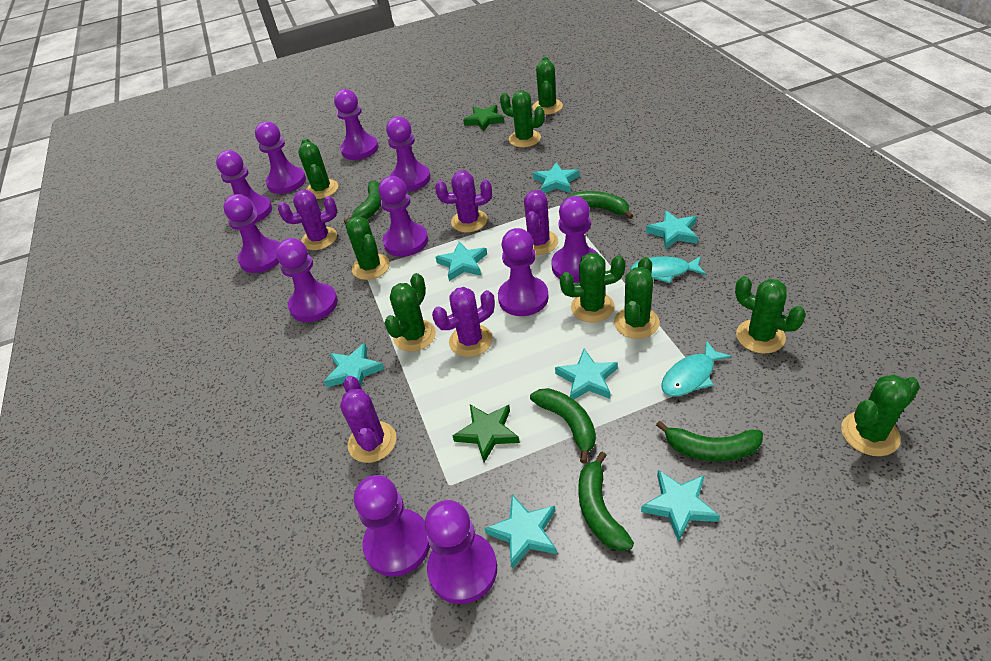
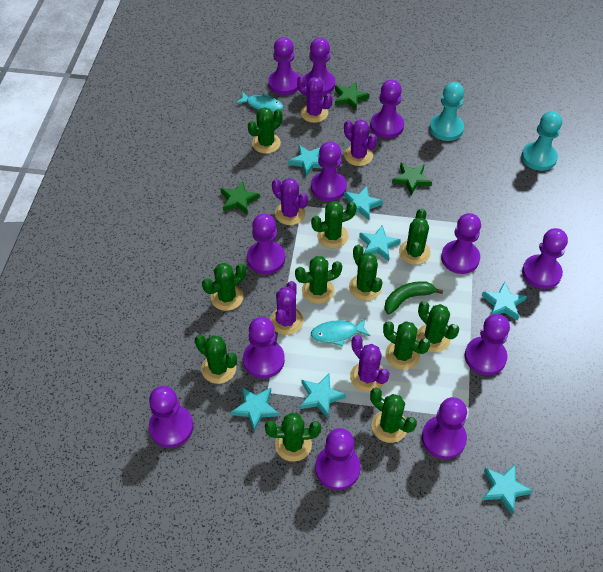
green banana: [344,180,382,224] [530,388,596,464] [566,191,633,219] [578,451,634,551] [656,421,763,461] = 5 -> [384,281,443,315] = 1
green cactus: [298,138,338,199] [345,216,390,280] [385,273,436,352] [500,90,545,147] [532,57,563,115] [560,252,626,323] [614,257,660,339] [735,276,806,353] [841,375,920,456] = 9 -> [195,335,237,384] [202,263,246,311] [248,107,283,154] [265,413,321,462] [295,256,342,304] [311,201,357,248] [349,244,382,301] [370,388,417,443] [383,321,431,370] [399,208,431,265] [417,301,459,352] = 11
green star: [453,405,520,462] [463,105,504,132] = 2 -> [221,181,260,215] [335,82,370,110] [392,163,432,195] = 3
purple pawn: [216,150,272,222] [223,194,279,273] [255,121,306,194] [276,238,338,322] [334,89,378,160] [354,475,430,577] [378,176,428,257] [386,117,431,192] [425,500,497,604] [498,228,549,316] [551,196,597,283] = 11 -> [149,386,193,448] [243,317,285,379] [247,214,285,274] [268,37,299,95] [304,38,335,95] [311,141,347,201] [315,428,361,490] [370,80,404,138] [422,397,467,459] [441,213,481,274] [465,314,510,375] [522,228,568,289] = 12
turquoise pawn: none = 0 -> [429,82,464,141] [521,111,562,171] = 2

